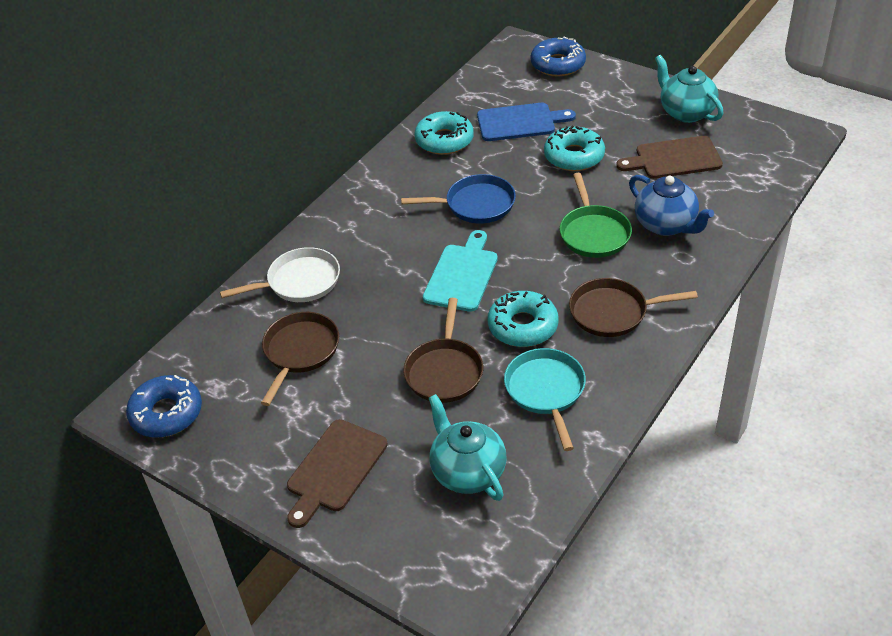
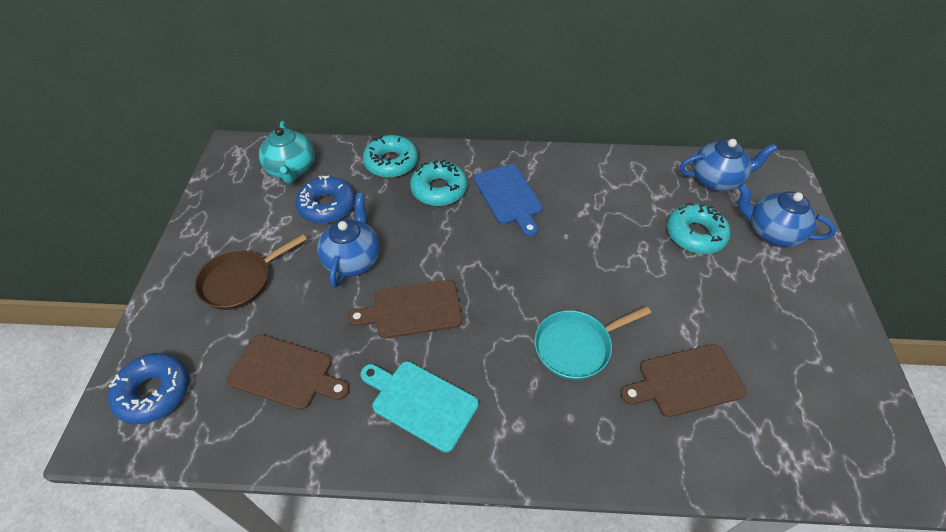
blue pan: [401,174,516,224] = 1 -> none = 0
blue teapot: [629,175,714,236] = 1 -> [317,193,380,288] [679,139,777,191] [737,183,837,247] = 3
brown cutting board: [287,419,388,528] [616,136,723,179] = 2 -> [227,334,350,410] [347,280,462,339] [621,344,747,417] = 3
brown pan: [261,312,339,406] [403,298,483,403] [569,278,698,337] = 3 -> [195,234,307,310] = 1
green pan: [560,173,632,258] = 1 -> none = 0
turquoise teapot: [429,394,506,501] [655,55,723,123] = 2 -> [259,121,315,184] = 1
white pan: [220,247,340,302] = 1 -> none = 0

